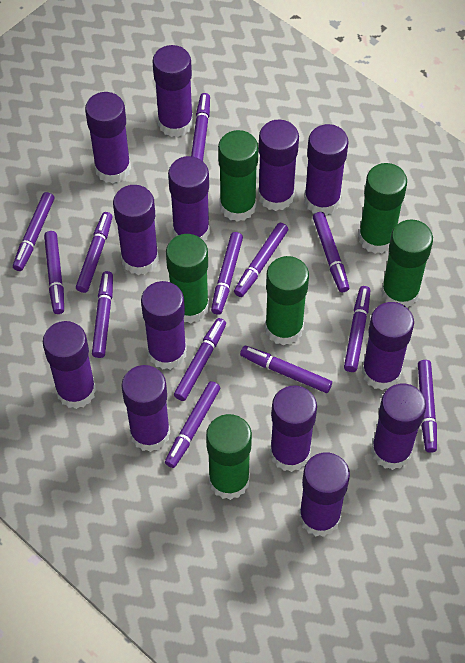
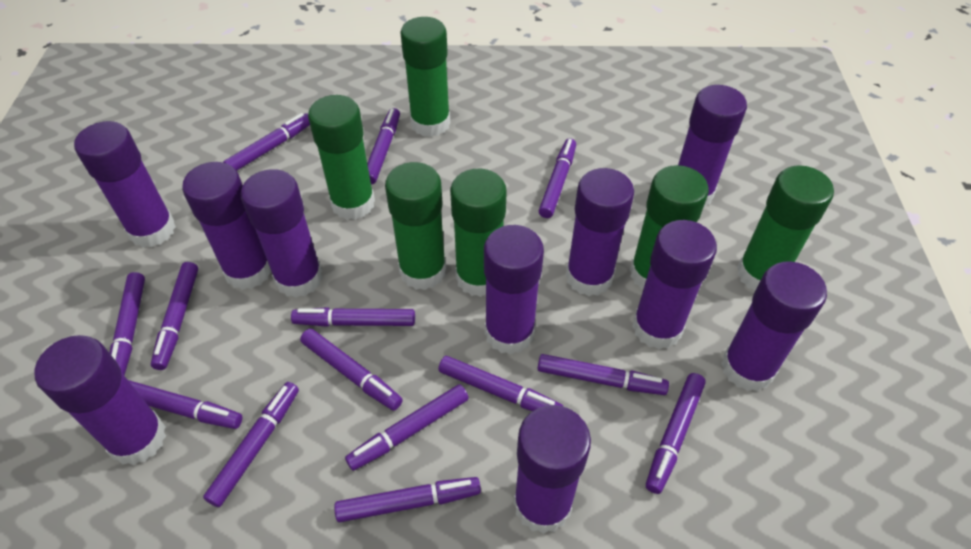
purple glue stick: [43,321,96,409] [85,92,131,184] [113,185,159,275] [121,365,170,452] [141,281,187,370] [152,45,193,137] [168,156,210,241] [258,119,299,211] [270,385,317,472] [299,452,350,537] [304,124,349,215] [362,302,414,390] [371,384,426,470] = 13 -> [34,335,166,465] [74,121,176,247] [182,162,272,290] [241,169,323,298] [484,225,544,354] [513,405,591,534] [566,168,634,296] [632,220,717,349] [678,85,747,208] [721,261,827,391] = 10
purple marker: [13,192,54,271] [44,231,64,314] [76,212,113,293] [92,271,113,358] [165,381,220,468] [174,318,226,401] [191,93,210,161] [211,232,243,315] [234,223,288,297] [240,346,332,393] [313,212,349,293] [344,286,370,372] [418,360,437,453] = 13 -> [110,272,145,375] [128,380,242,429] [151,262,198,370] [203,382,299,507] [223,113,310,171] [291,307,415,327] [300,329,403,411] [334,477,481,522] [345,385,469,471] [367,108,400,185] [439,356,563,411] [538,354,669,395] [539,138,576,218] [646,373,706,494] = 14

